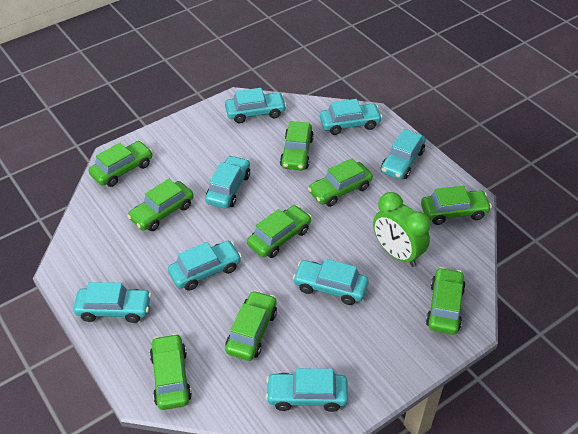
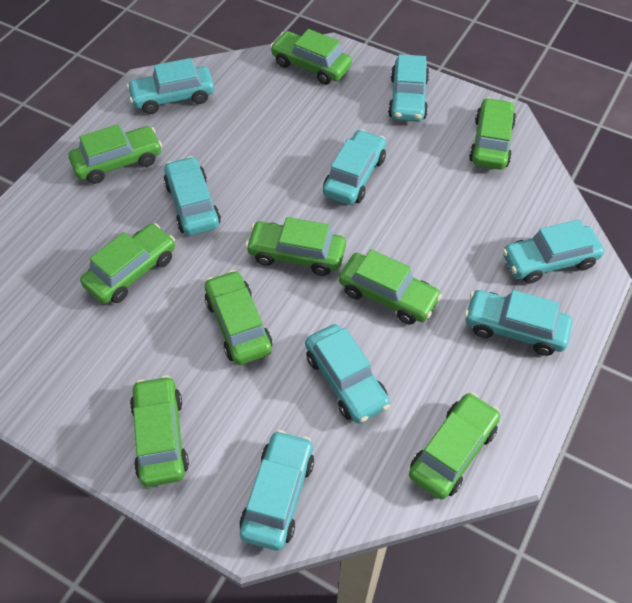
green clock: [373,192,431,267] = 1 -> none = 0

